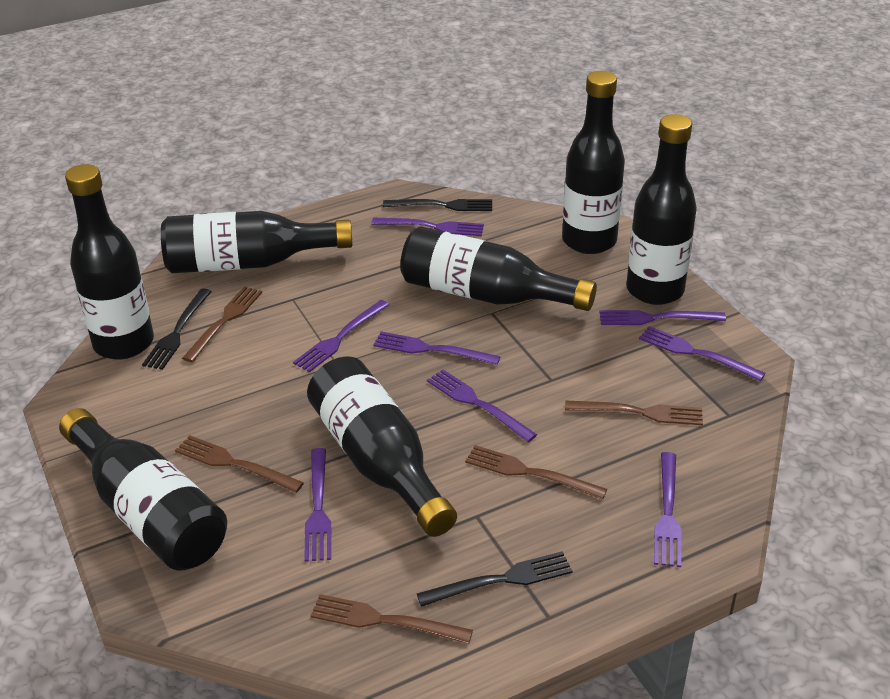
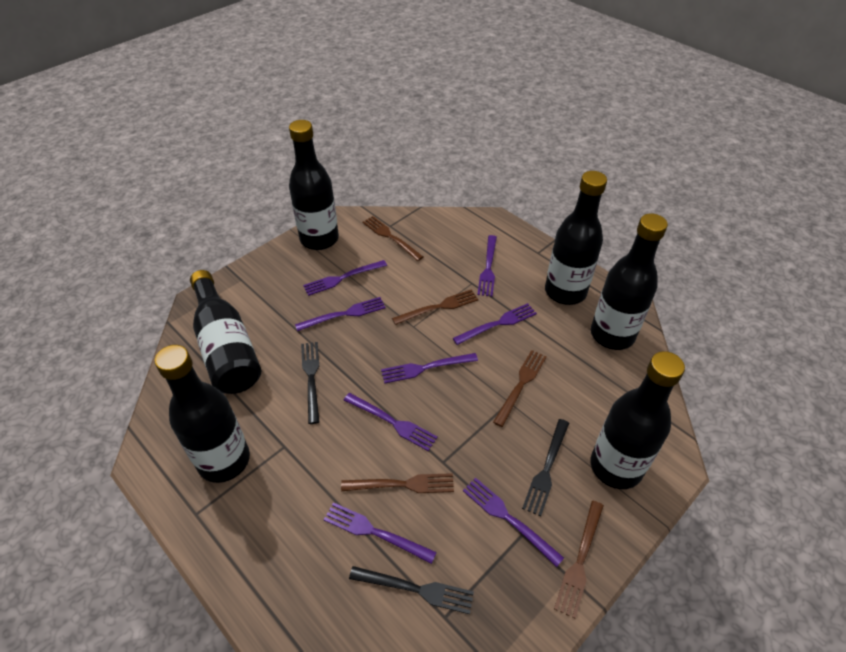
black bottle: [59,408,227,570] [65,164,154,360] [161,211,352,273] [307,356,457,537] [400,226,597,311] [562,71,625,254] [626,114,697,305] = 7 -> [155,345,250,483] [190,270,261,394] [289,120,339,250] [545,171,607,305] [591,214,668,350] [591,351,685,489] = 6

